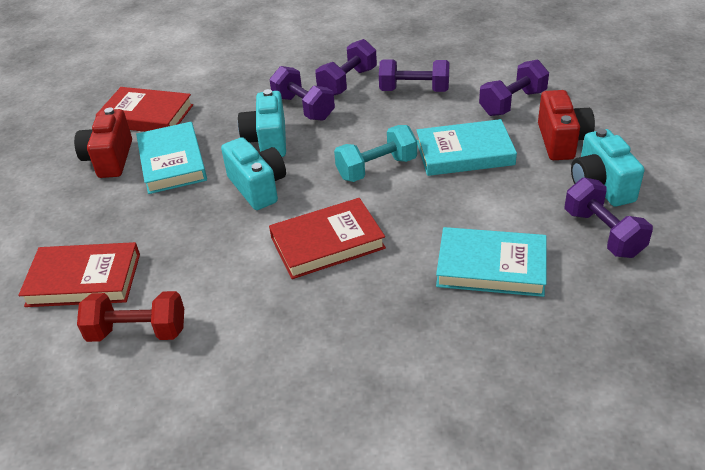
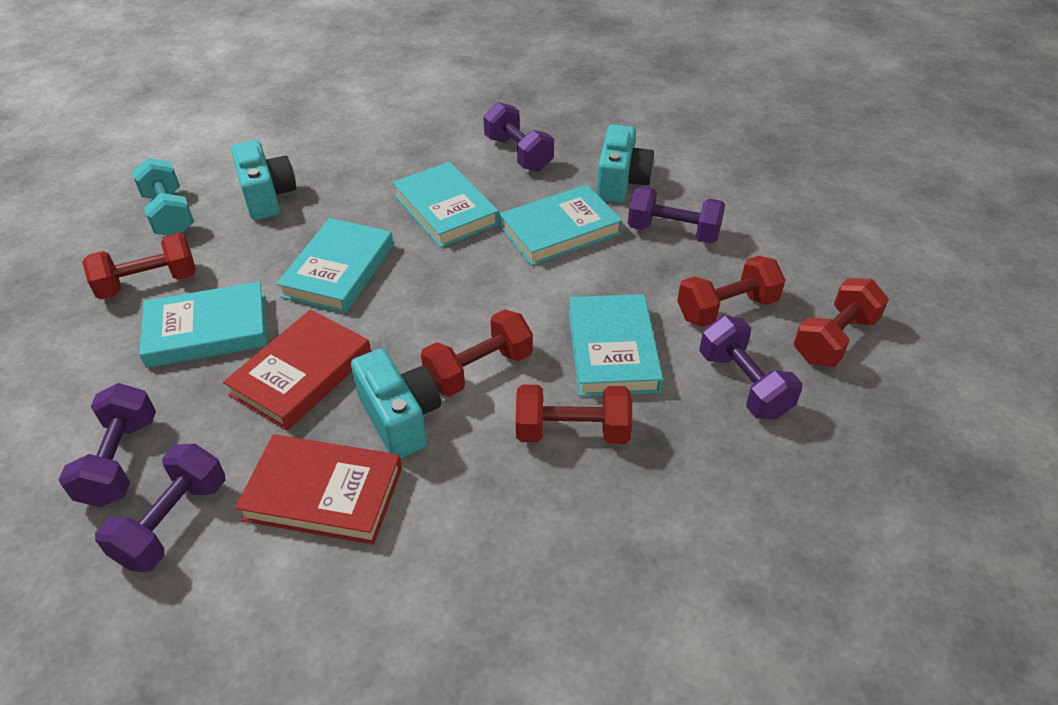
red book: [18,242,140,307] [95,87,193,132] [269,198,386,279] = 3 -> [223,310,371,431] [235,434,402,545] = 2
red camera: [74,107,132,178] [538,90,595,160] = 2 -> none = 0
red dumbbell: [77,291,184,342] = 1 -> [82,233,196,299] [421,309,533,397] [516,385,632,444] [677,256,785,327] [794,278,889,367] = 5
turquoise book: [136,122,207,194] [416,119,517,176] [436,227,546,297] = 3 -> [139,282,268,368] [276,218,394,313] [392,162,499,248] [499,185,622,266] [568,294,663,396] = 5

